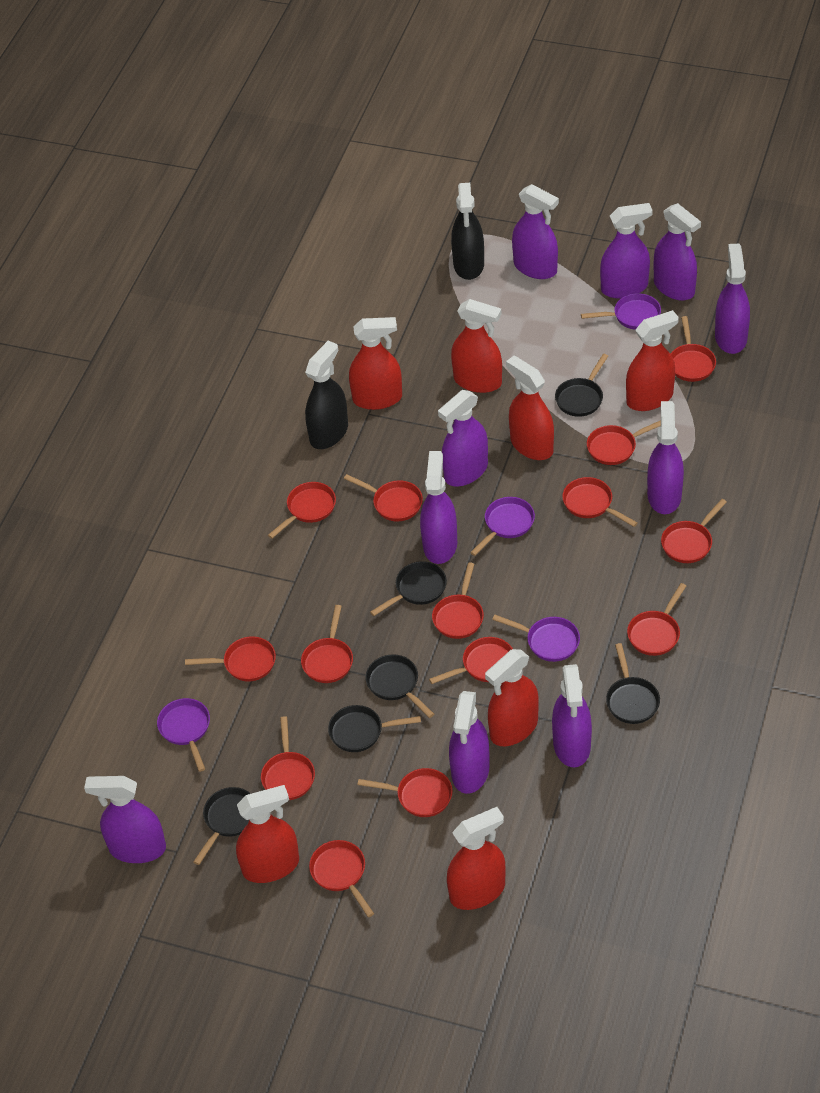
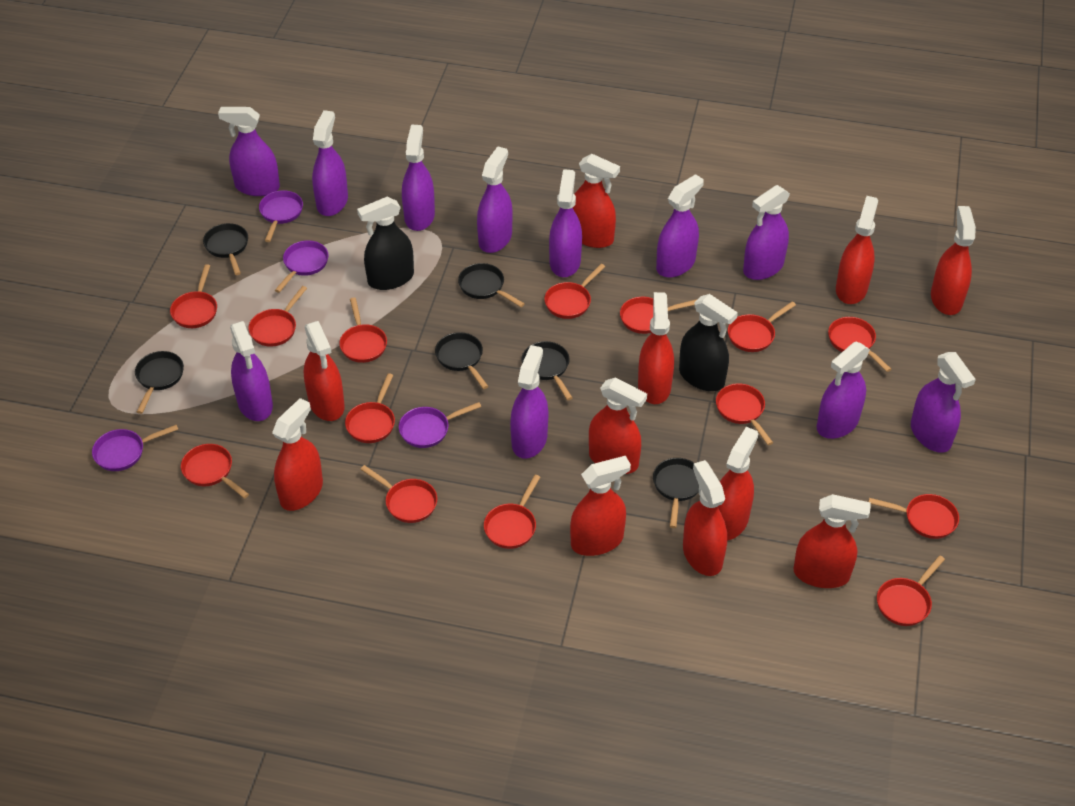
purple spray bottle: [84,776,166,863] [420,451,457,564] [438,390,488,486] [449,691,490,794] [512,184,559,279] [552,664,592,767] [600,203,653,299] [647,401,684,514] [654,203,701,300] [715,244,750,354] = 10 -> [218,107,280,196] [230,321,273,421] [312,110,348,216] [402,125,435,231] [477,146,512,253] [510,345,548,459] [549,169,582,277] [656,174,704,278] [743,185,790,280] [817,342,870,439] [911,352,976,453] = 11
red spray bottle: [236,785,299,883] [349,317,402,410] [447,807,506,910] [451,299,502,393] [485,649,539,746] [506,356,554,460] [626,310,679,411] = 7 -> [272,398,323,511] [304,321,345,421] [570,456,631,556] [573,154,620,248] [589,377,647,474] [638,292,674,404] [683,460,727,576] [718,427,758,541] [793,494,871,588] [836,196,878,304] [931,206,976,315] = 11

